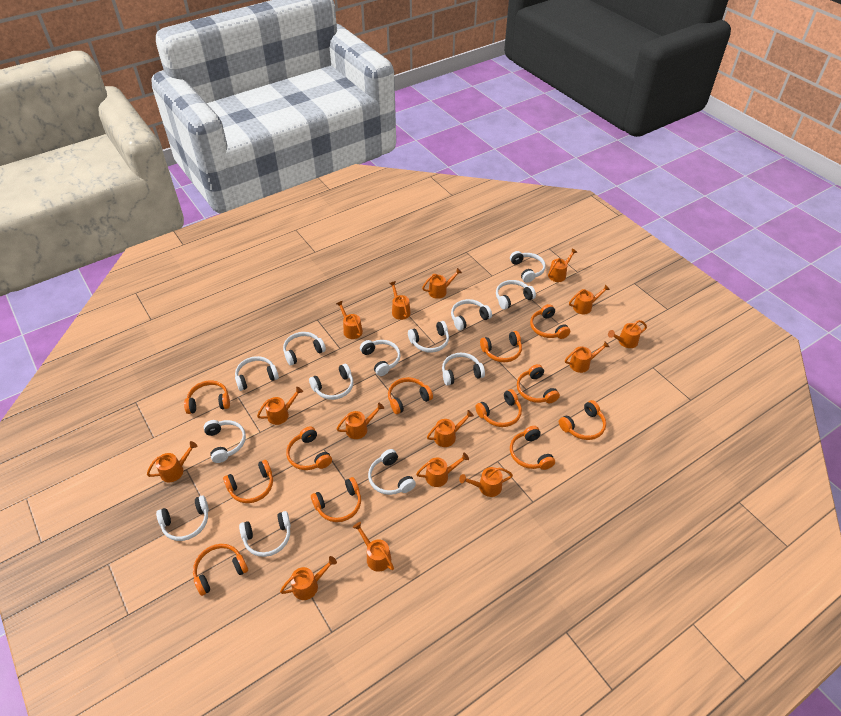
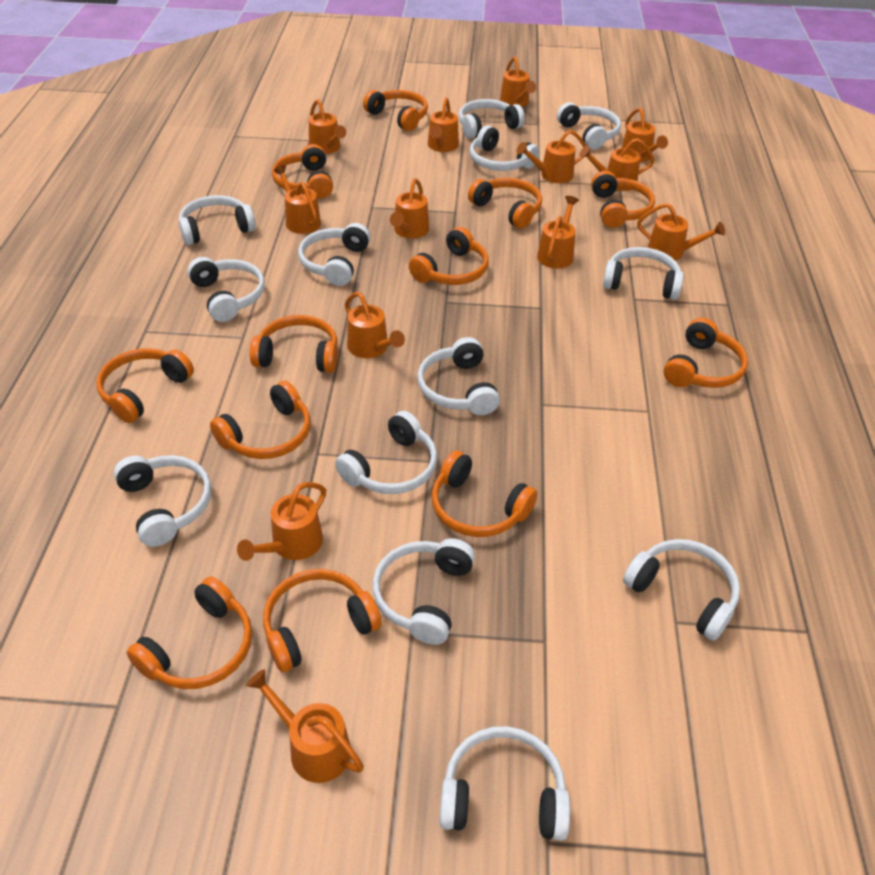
orange watering can: [147,441,198,482] [257,387,303,425] [280,556,337,600] [336,301,363,339] [337,403,384,439] [353,522,394,572] [389,281,411,320] [416,453,469,487] [422,268,462,299] [427,410,474,447] [459,467,513,497] [548,249,577,282] [565,341,610,373] [569,284,610,314] [608,320,647,348] = 15 -> [237,482,326,561] [246,669,364,783] [273,165,321,234] [309,99,346,154] [345,292,405,358] [390,178,429,238] [428,97,459,152] [500,56,536,107] [516,130,586,183] [537,196,579,269] [579,138,655,191] [622,108,668,162] [637,203,725,260] = 13

